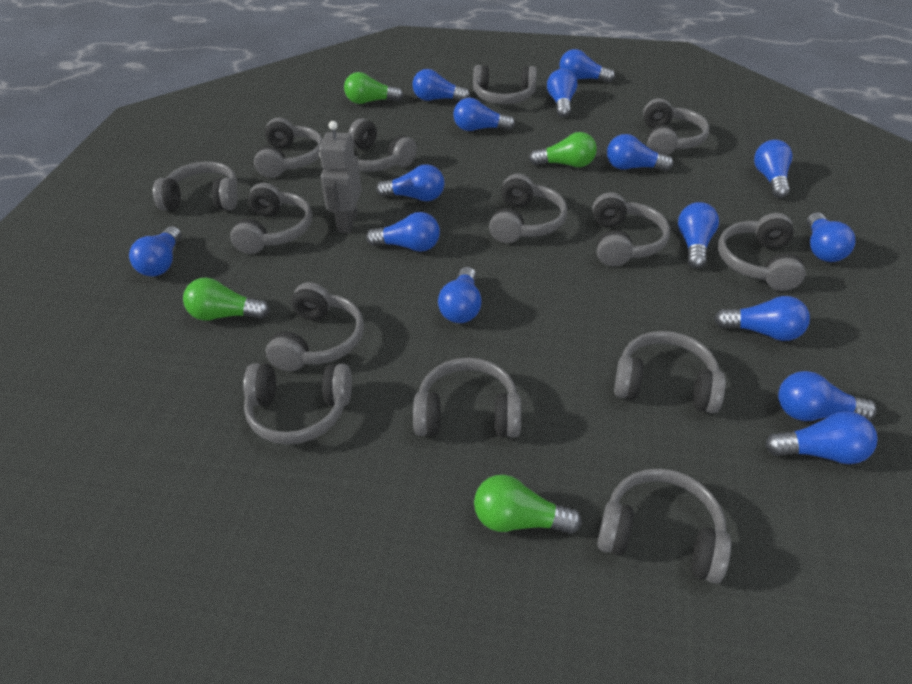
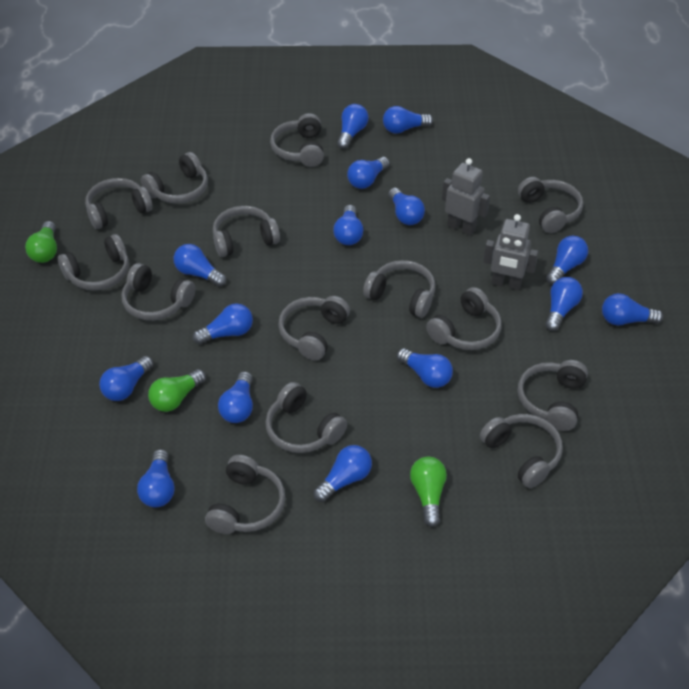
green light bulb: [183,278,270,321] [344,72,404,104] [474,475,582,534] [529,132,597,167] = 4 -> [25,221,57,263] [148,369,206,412] [410,457,447,527] = 3
grey robot: [319,121,362,233] = 1 -> [442,158,490,236] [483,214,538,290] = 2

